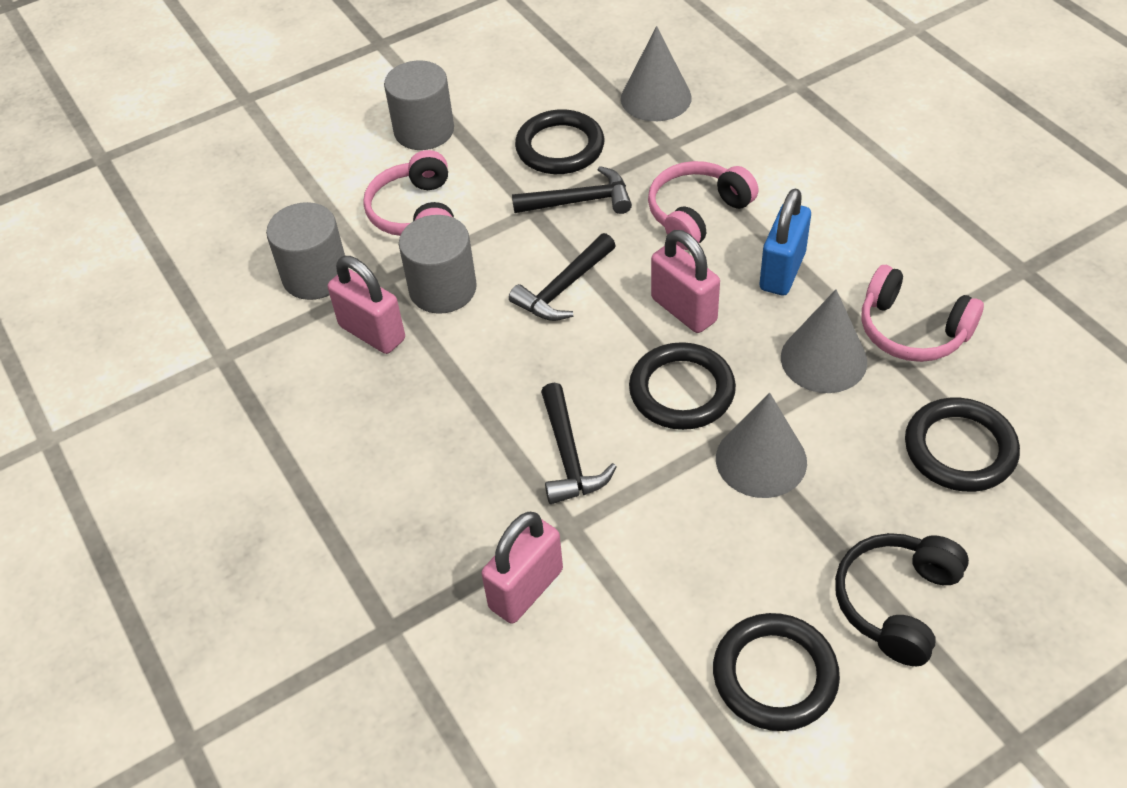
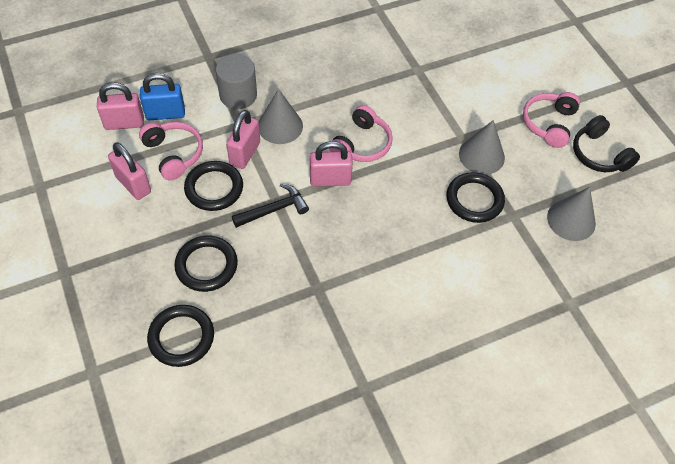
black hammer: [509,233,616,321] [512,166,632,214] [541,382,617,504] = 3 -> [232,184,309,228] = 1
grey cylinder: [266,202,345,300] [384,61,454,150] [399,215,477,314] = 3 -> [216,54,257,109] = 1
pink padlock: [328,256,405,354] [481,512,563,624] [651,230,720,333] = 3 -> [97,82,144,130] [108,142,151,200] [226,110,260,169] [310,141,353,187] = 4

